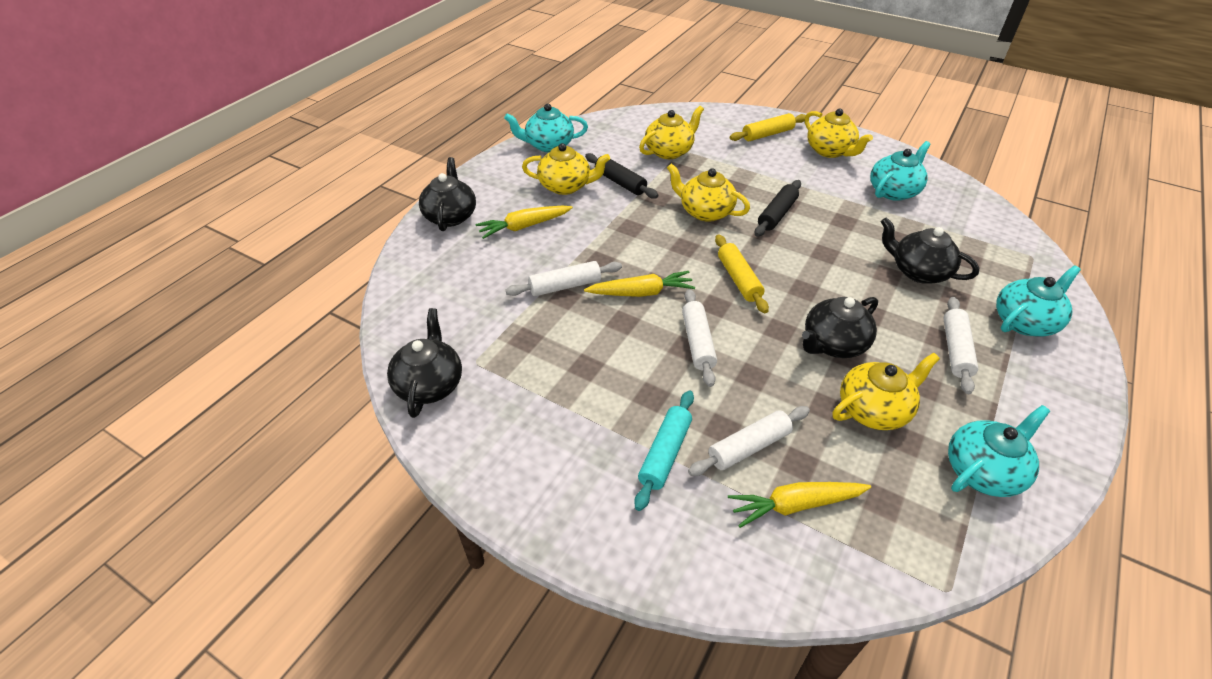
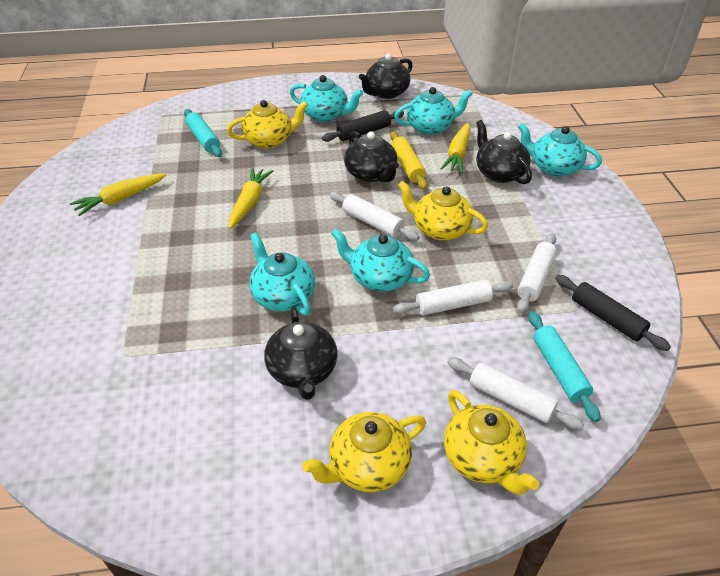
turquoise rolling pin: [634,390,694,511] = 1 -> [184,109,222,157] [529,311,601,422] = 2
turquoise teapot: [504,104,588,152] [870,141,931,201] [948,405,1050,497] [996,265,1081,337] = 4 -> [249,232,315,315] [290,75,363,122] [331,228,430,292] [394,87,473,135] [518,123,602,177] = 5
yellow rolling pin: [715,234,769,313] [730,113,806,141] = 2 -> [390,131,428,190] = 1
yellow teapot: [522,143,610,195] [639,106,704,159] [667,163,750,222] [805,109,873,158] [833,353,940,430] = 5 -> [227,100,308,149] [302,412,426,492] [398,181,488,241] [444,390,539,495] = 4

